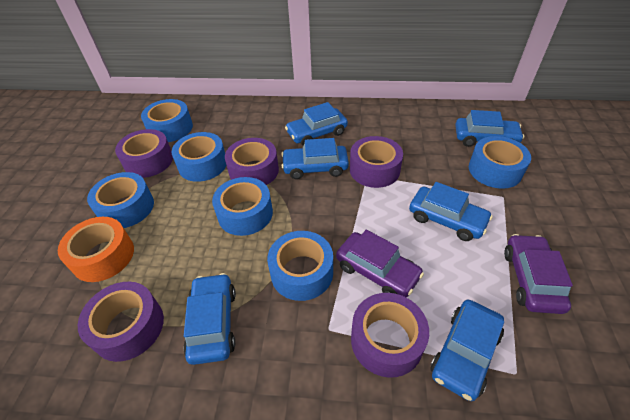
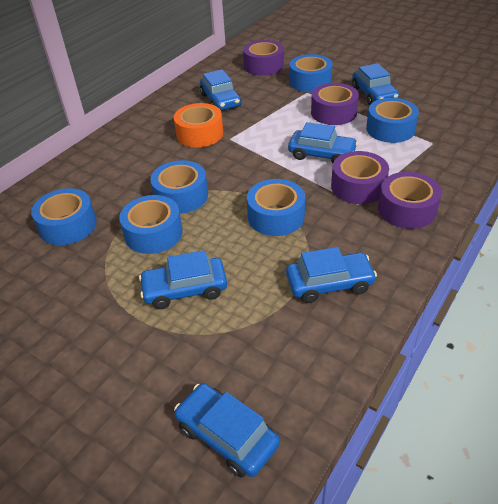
purple car: [336,230,424,298] [504,234,573,314] = 2 -> none = 0
purple tape: [78,282,164,362] [115,129,173,178] [225,138,279,185] [350,136,403,188] [351,293,429,378] = 5 -> [243,40,284,76] [311,83,359,125] [331,151,389,204] [378,172,442,229] = 4

